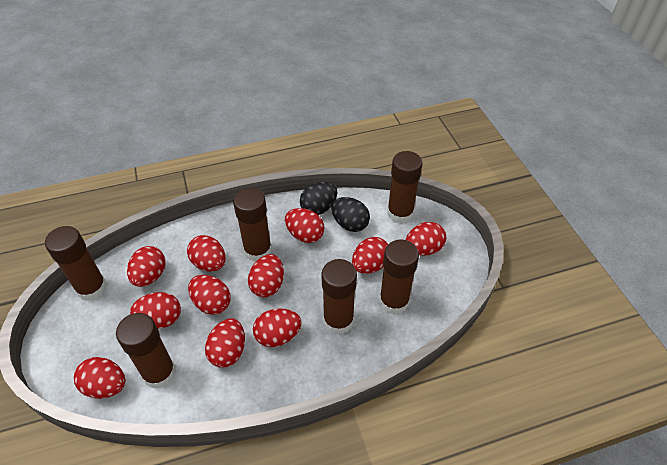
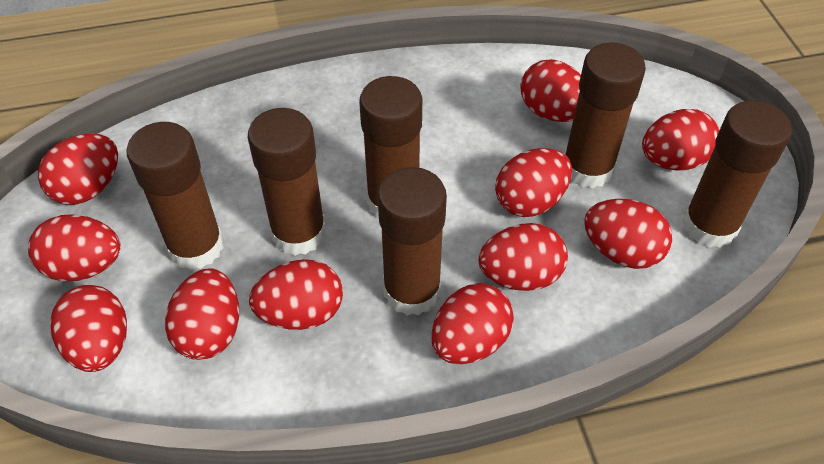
black egg: [300,182,337,215] [331,197,370,232] = 2 -> none = 0

